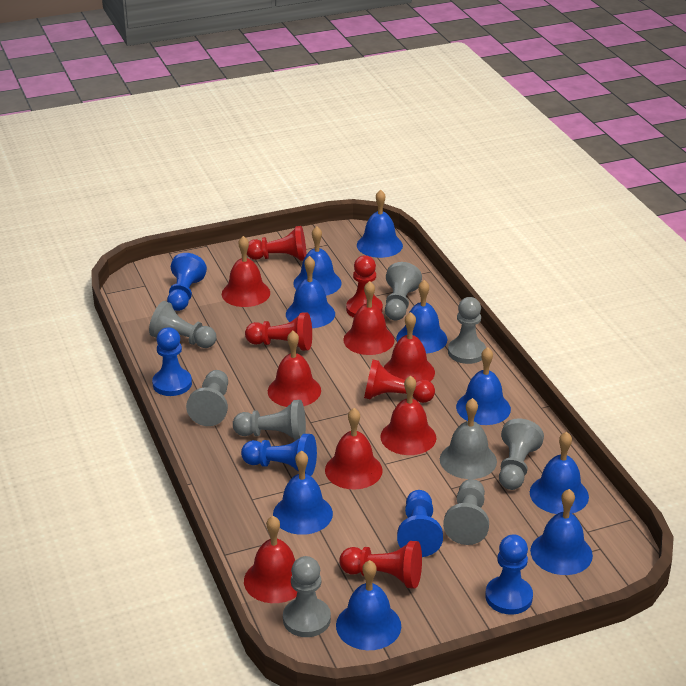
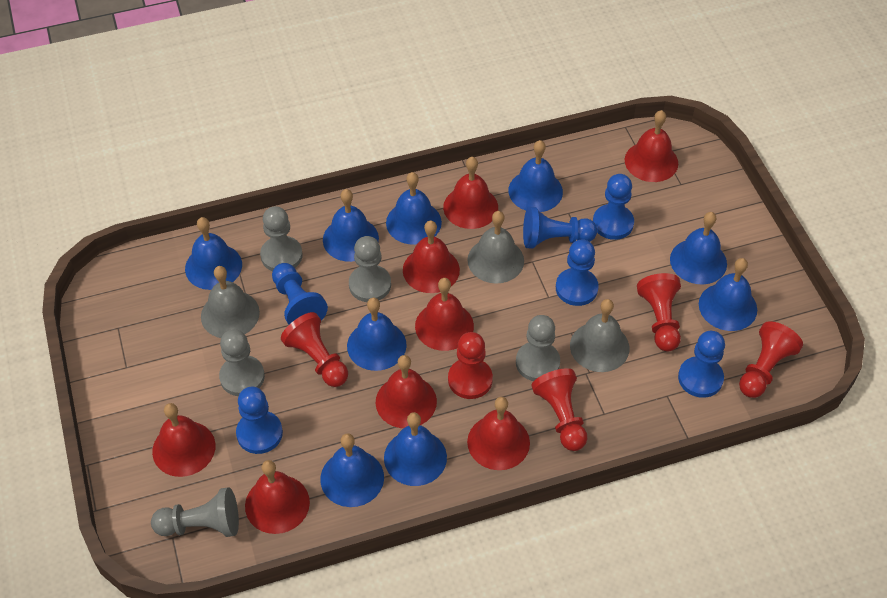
blue pawn: [152,327,192,396] [167,253,207,311] [241,434,317,476] [397,490,443,557] [485,534,533,615] = 5 -> [236,387,283,454] [272,263,328,325] [523,207,597,249] [556,239,599,306] [593,174,634,240] [678,331,725,398] = 6
grey bell: [440,398,497,479] = 1 -> [201,266,260,338] [467,211,524,283] [570,299,629,372] = 3
grey pawn: [149,301,217,348] [186,370,228,426] [233,400,306,441] [283,556,331,637] [385,262,422,320] [443,479,489,545] [448,297,486,364] [499,418,544,490] = 8 -> [151,487,239,537] [219,329,265,396] [260,206,303,271] [349,236,391,302] [516,315,560,381] = 5
red bell: [222,236,270,307] [244,516,297,603] [268,331,321,407] [325,408,383,489] [343,281,394,355] [380,375,437,455] [384,312,435,382] = 7 -> [152,403,216,477] [245,460,310,534] [376,355,437,428] [403,220,460,293] [415,278,474,351] [443,157,498,229] [467,397,530,470] [625,110,678,182] = 8

